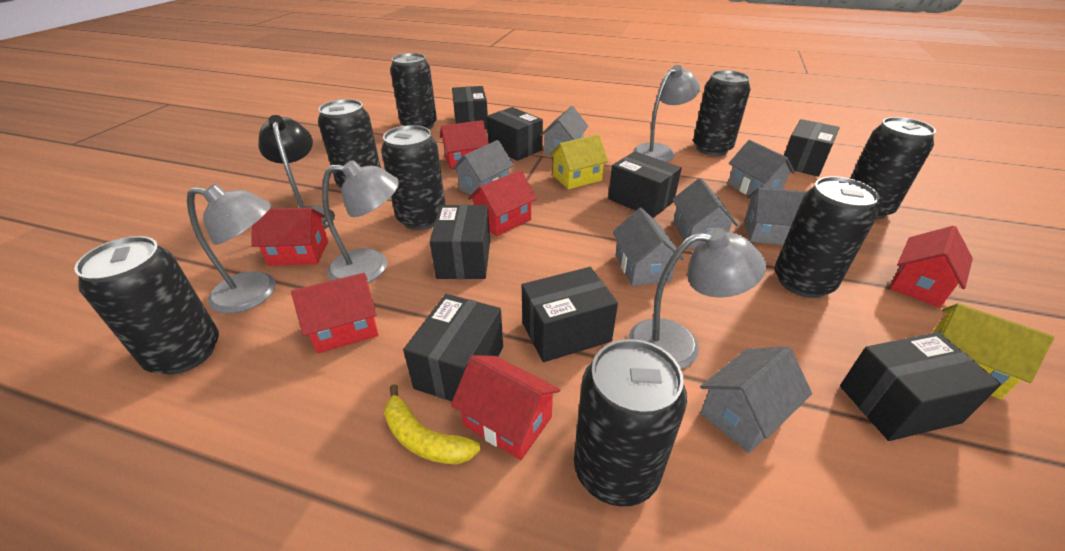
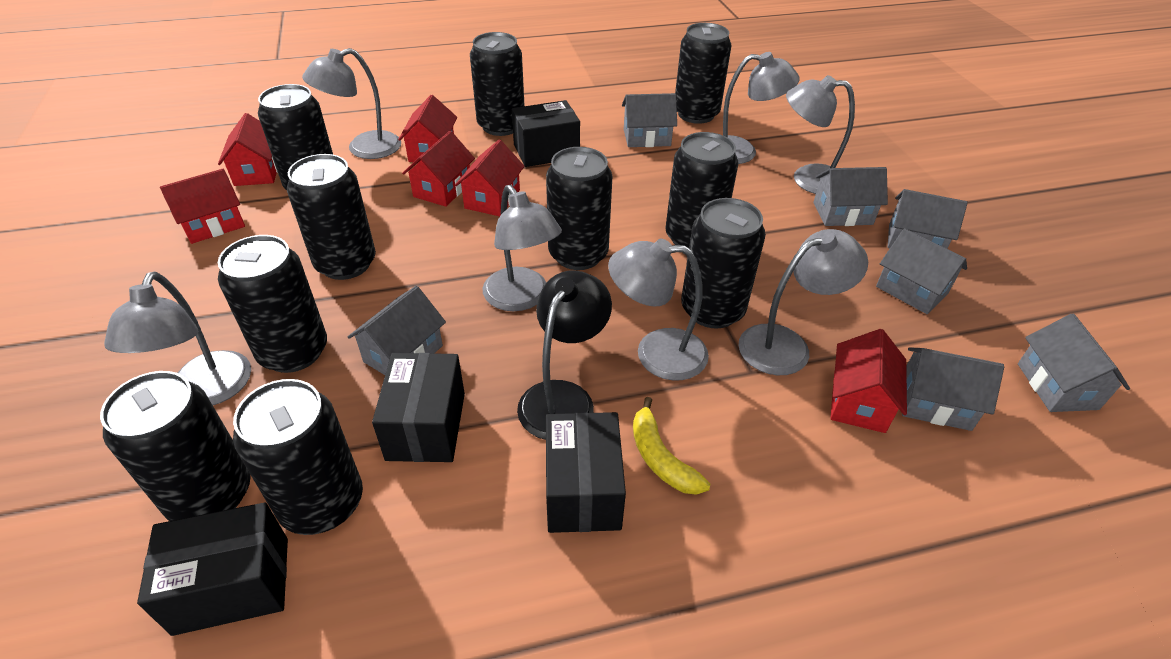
black box: [403,294,503,401] [430,205,490,279] [452,86,488,129] [486,107,543,161] [522,267,618,362] [608,151,682,218] [784,119,840,177] [840,332,1001,441] = 8 -> [137,503,288,636] [372,353,465,462] [512,100,580,167] [546,412,626,533] = 4
black can: [74,236,219,375] [318,99,381,189] [381,125,446,230] [390,53,437,129] [574,339,687,506] [693,70,751,156] [775,176,880,298] [850,117,936,219] = 8 -> [100,371,251,521] [218,235,327,373] [233,379,363,535] [258,84,333,190] [287,154,376,280] [470,32,525,136] [546,147,613,270] [666,132,738,248] [675,23,731,124] [681,198,766,328] = 10
grey lamp: [187,184,276,314] [322,160,399,283] [628,228,766,369] [633,65,700,162] = 4 -> [104,272,251,405] [302,48,401,159] [482,185,562,311] [608,239,709,381] [723,52,800,164] [739,229,868,375] [786,75,855,194] = 7
yellow house: [549,135,609,189] [932,303,1054,399] = 2 -> none = 0

